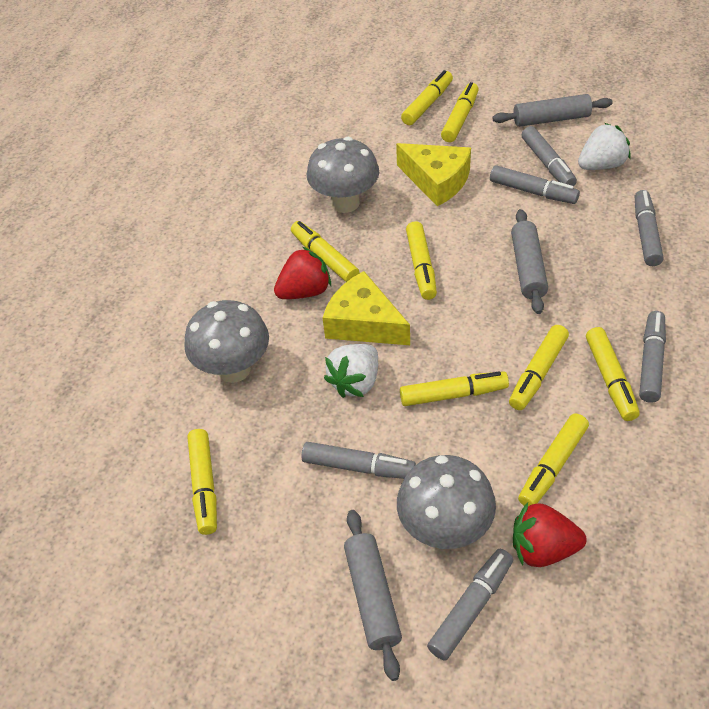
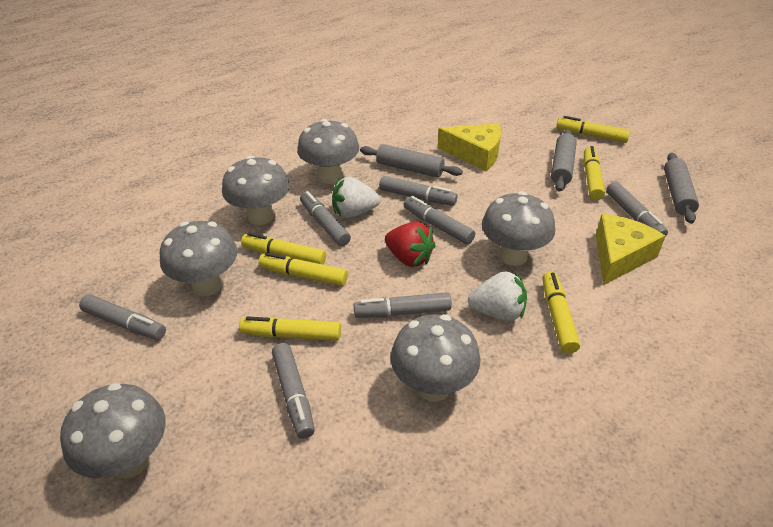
grey marker: [301,442,416,479] [427,549,513,661] [490,165,580,204] [522,126,577,186] [635,190,663,266] [639,311,666,403] = 6 -> [79,294,166,340] [272,343,315,439] [300,191,351,246] [354,292,452,318] [379,176,457,206] [404,196,475,244] [606,182,668,237] = 7
grey mushroom: [184,300,269,383] [307,137,379,213] [397,455,496,549] = 3 -> [60,383,166,479] [160,221,237,296] [222,156,290,225] [297,119,359,184] [391,314,480,402] [482,191,555,266] = 6
red strawberry: [274,247,331,299] [513,502,587,567] = 2 -> [385,222,436,267] = 1
yellow marker: [187,429,217,535] [291,221,360,282] [400,371,509,406] [401,70,453,125] [406,221,437,300] [441,82,479,142] [509,325,569,410] [518,413,589,506] [586,327,640,421] = 9 -> [239,316,341,341] [241,233,326,265] [258,252,348,286] [542,272,580,354] [556,116,630,143] [584,146,605,200] = 6

